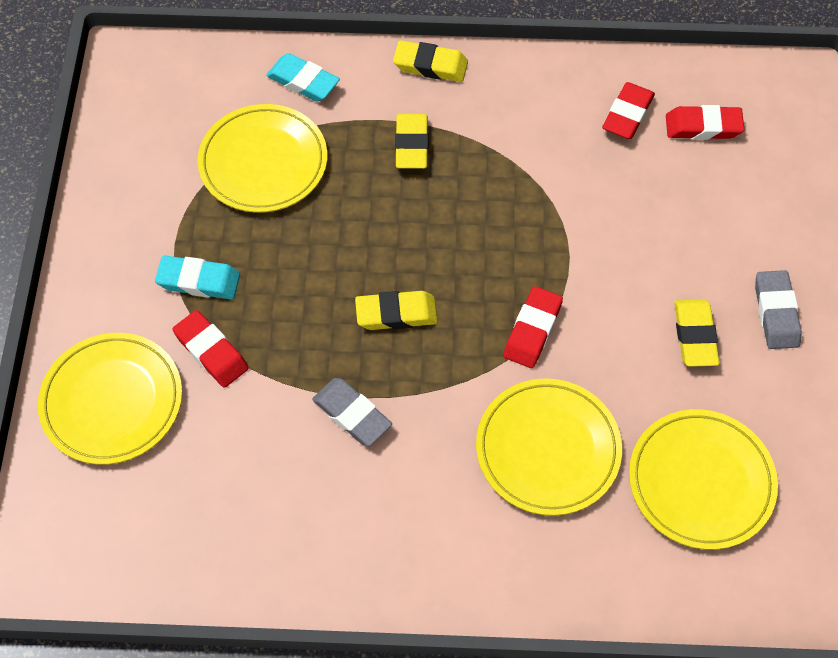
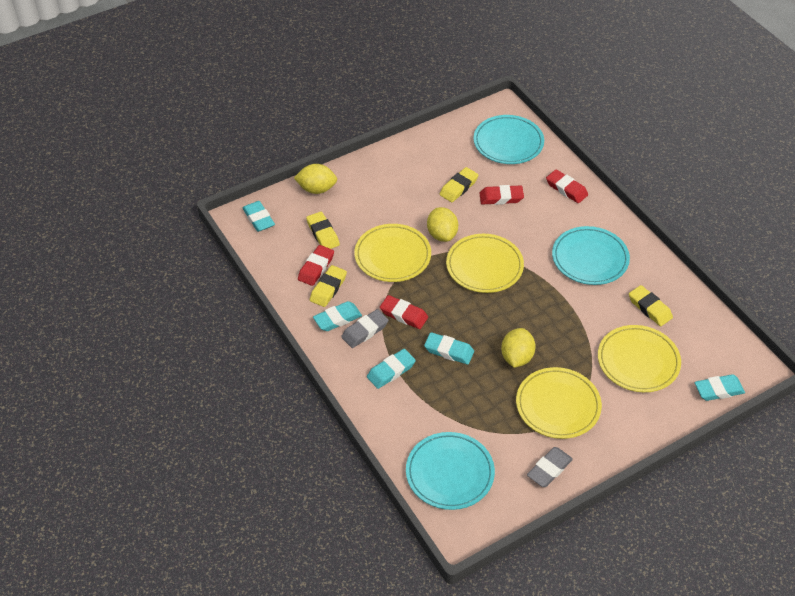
turquoise eraser: [155,256,240,299] [266,53,340,102] = 2 -> [243,201,275,232] [313,301,362,331] [367,349,416,389] [424,332,474,365] [694,374,745,401] = 5
turquoise plate: none = 0 -> [406,432,495,510] [473,115,544,164] [552,226,630,285] = 3
yellow lemon: none = 0 -> [294,164,337,194] [427,207,458,242] [501,328,536,368] = 3

